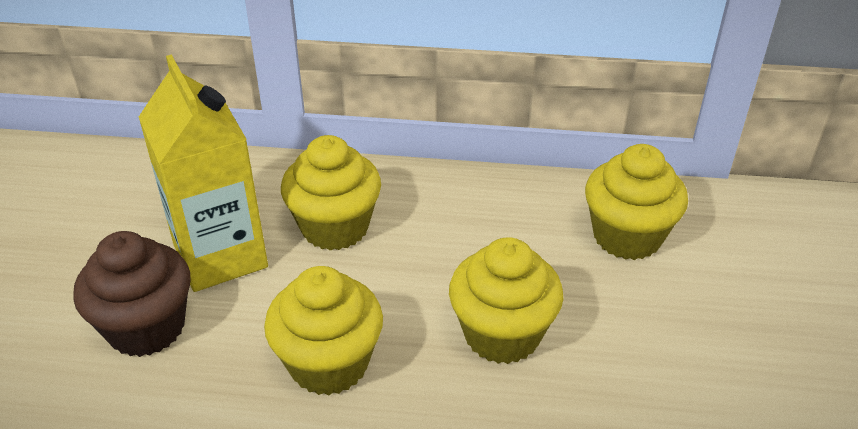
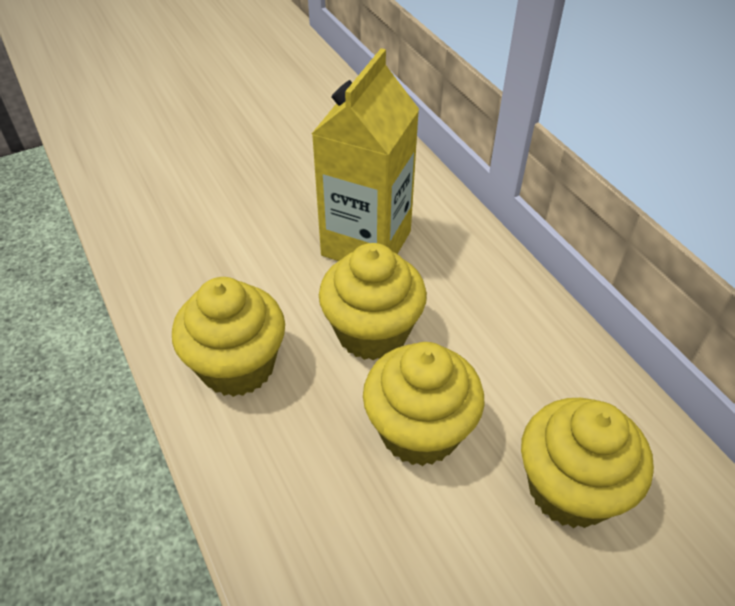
brown cupcake: [73,231,191,357] = 1 -> none = 0

